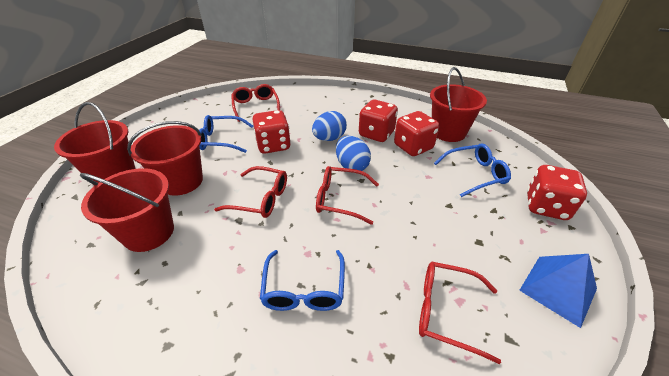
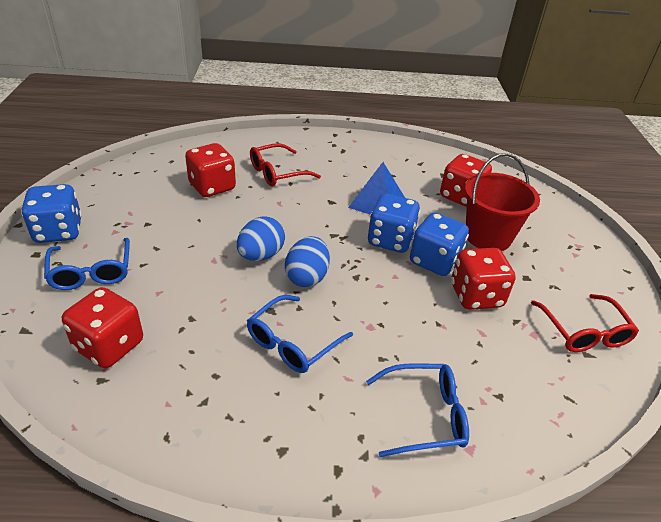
blue dice: none = 0 -> [21,184,82,243] [368,194,420,253] [410,213,469,276] = 3
red bucket: [54,102,136,186] [80,168,174,252] [127,121,203,196] [430,67,487,142] = 4 -> [465,153,540,251] = 1
red glasses: [214,166,287,218] [232,84,280,122] [316,166,379,225] [419,262,501,364] = 4 -> [250,143,321,187] [531,294,639,352] = 2

